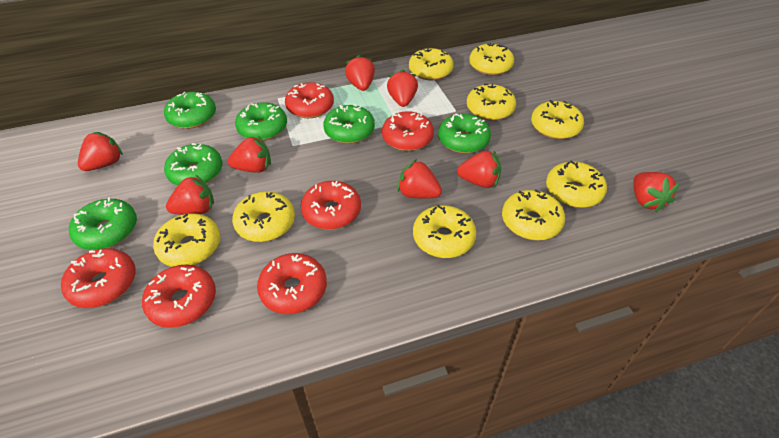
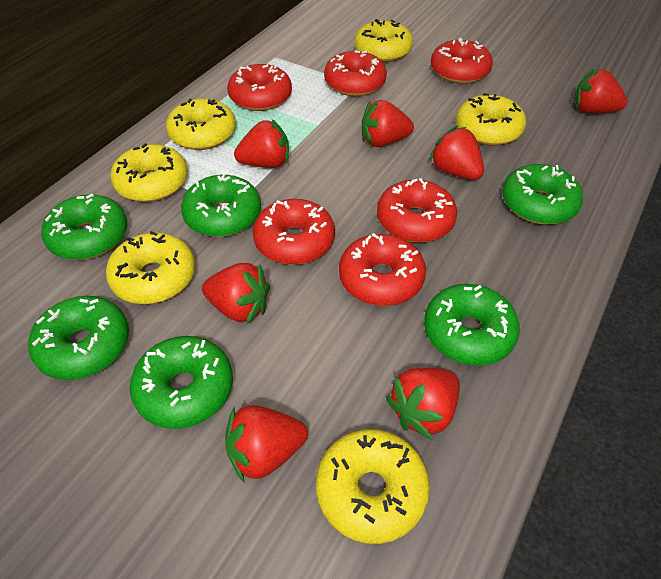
red strawberry: [78,132,123,171] [166,175,214,215] [228,136,271,173] [345,55,375,91] [387,69,418,107] [397,159,442,199] [457,151,501,188] [633,172,680,212] = 8 -> [202,263,270,324] [225,405,308,483] [234,119,289,168] [362,100,414,147] [386,368,460,440] [429,127,484,180] [573,69,628,113] = 7
yellow donut: [153,213,220,267] [232,192,295,242] [409,48,454,80] [413,205,476,258] [467,84,516,121] [469,43,514,75] [502,190,565,241] [531,100,584,139] [546,161,607,208] = 9 -> [106,231,195,304] [110,143,188,202] [166,98,236,150] [316,429,430,544] [354,19,413,62] [456,93,526,146] = 6

